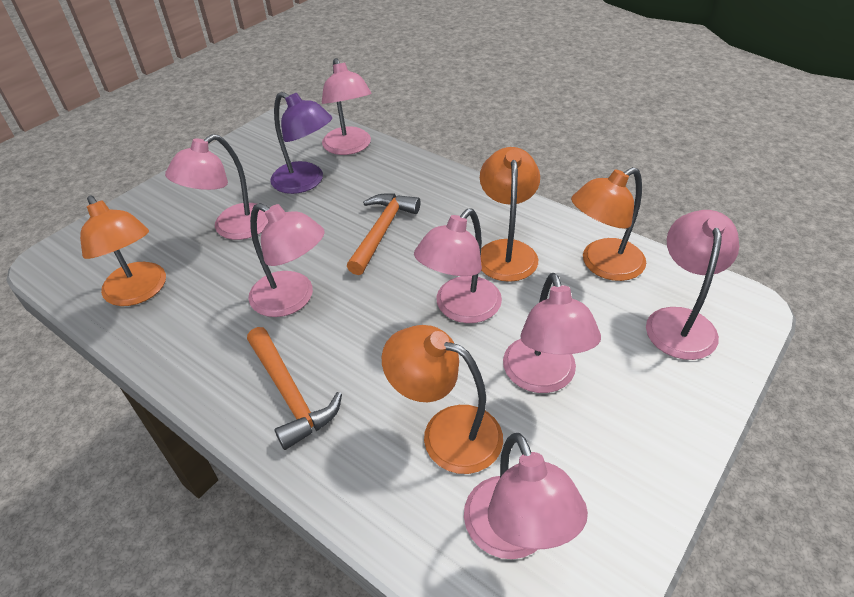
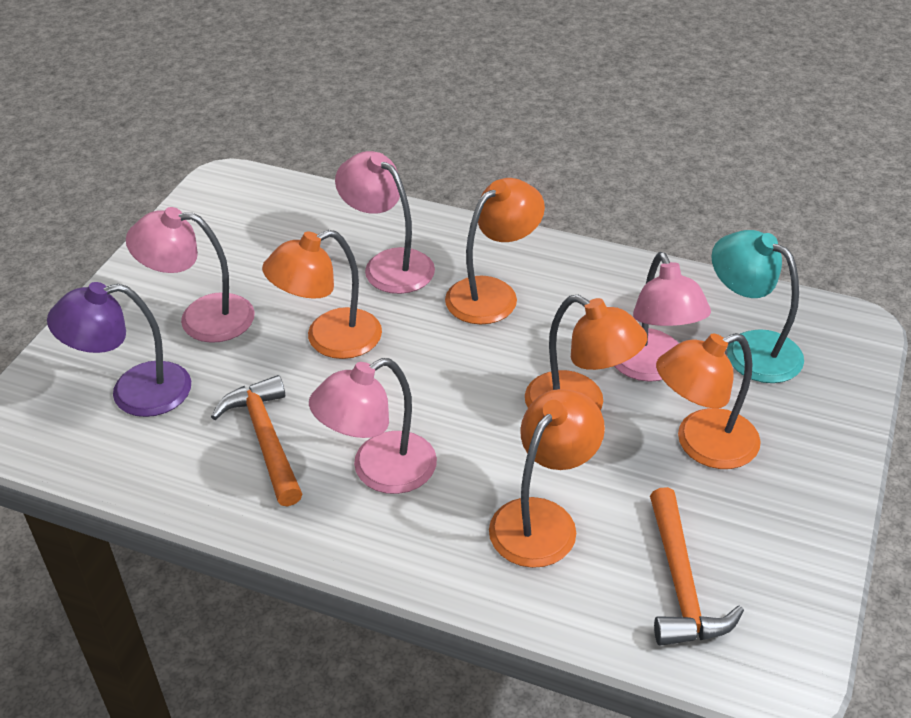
orange lamp: [80,195,166,306] [382,325,503,474] [480,147,540,282] [571,167,646,281] = 4 -> [262,230,382,359] [445,178,545,324] [489,389,605,568] [525,295,647,410] [656,333,761,469] = 5
pink lamp: [165,134,268,240] [248,203,325,317] [322,58,372,155] [414,209,502,323] [464,433,588,559] [503,273,601,393] [646,210,739,360] = 7 -> [126,207,255,343] [309,358,437,494] [335,151,435,294] [614,252,711,382] = 4
turquoise lamp: none = 0 -> [711,230,804,383] = 1

